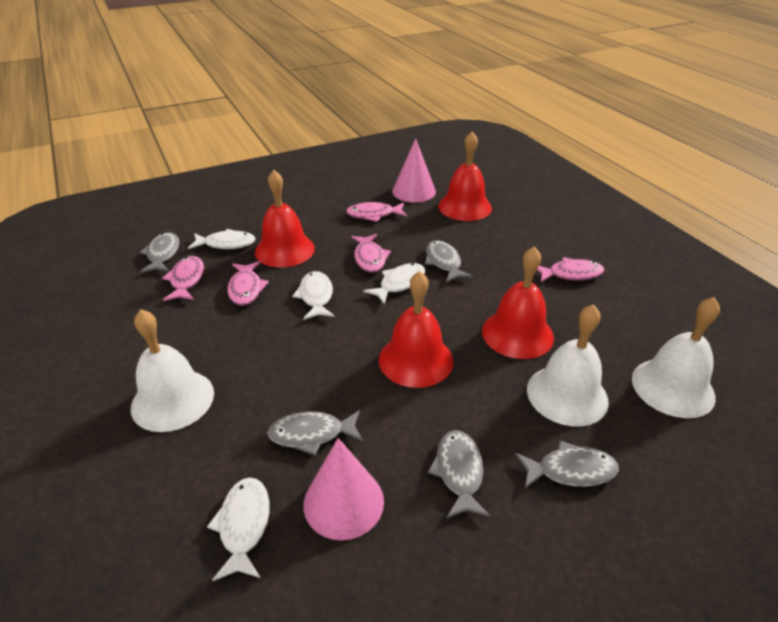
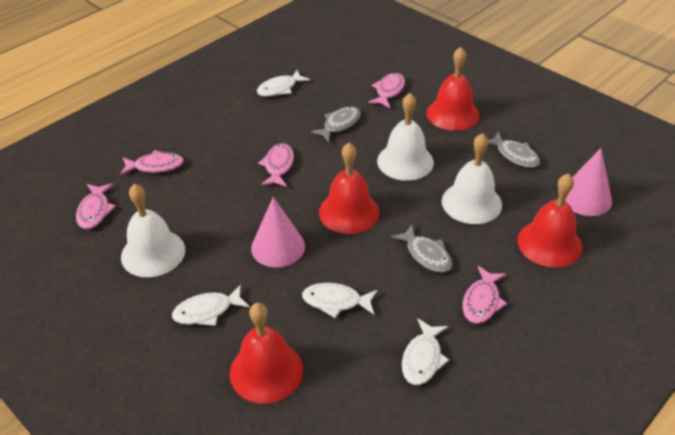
grey fish: [139,232,179,273] [267,410,363,455] [425,240,472,283] [428,430,490,519] [515,440,619,488] = 5 -> [310,107,361,142] [391,225,453,272] [488,132,540,168] = 3

